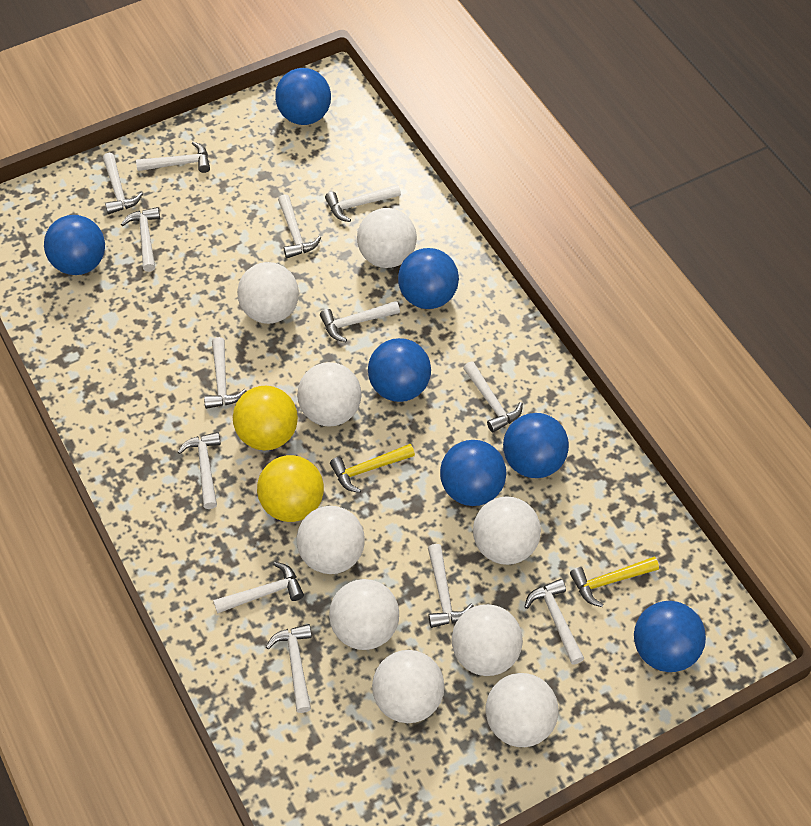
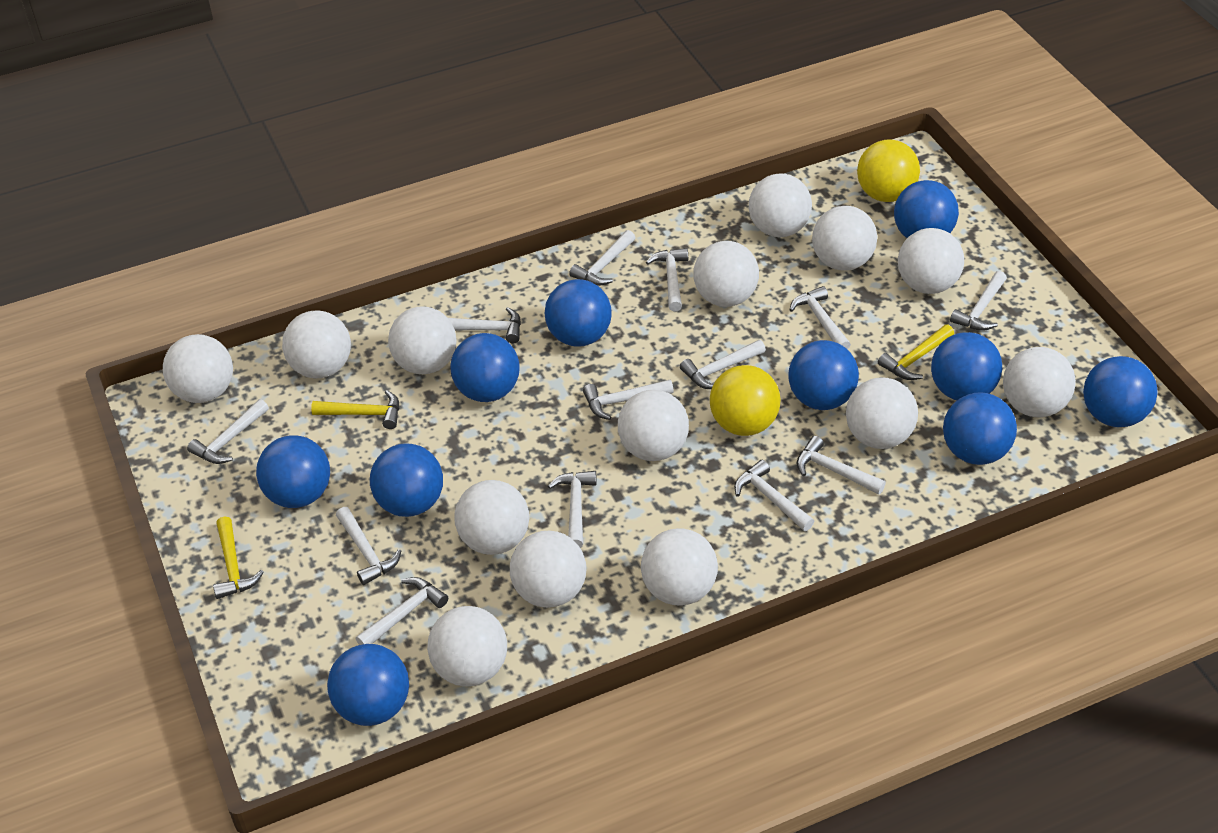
blue ball: [44,215,105,275] [275,68,331,125] [368,338,431,402] [398,248,459,309] [440,440,506,506] [503,413,569,478] [634,601,706,672] = 7 -> [256,435,330,508] [327,644,409,726] [370,443,443,517] [450,333,520,402] [544,279,612,347] [788,340,859,410] [894,180,959,238] [931,332,1002,400] [943,392,1017,465] [1083,356,1158,427] = 10
white ball: [237,262,299,324] [297,362,362,427] [297,506,365,574] [329,579,399,650] [357,208,417,268] [372,650,444,723] [452,604,523,676] [473,496,541,565] [485,673,558,747] = 9 -> [163,334,233,403] [282,311,351,378] [388,306,457,374] [427,606,507,686] [454,480,529,555] [510,531,586,608] [618,390,689,461] [641,528,718,606] [693,241,759,307] [749,173,812,237] [812,206,877,271] [846,377,918,449] [898,228,964,294] [1003,347,1076,417] = 14
yellow hammer: [330,444,415,493] [570,557,659,607] = 2 -> [213,516,264,599] [311,390,399,429] [878,324,954,380] = 3

